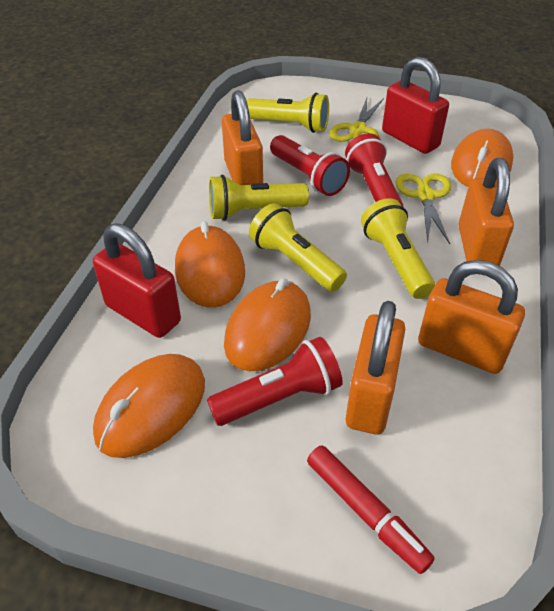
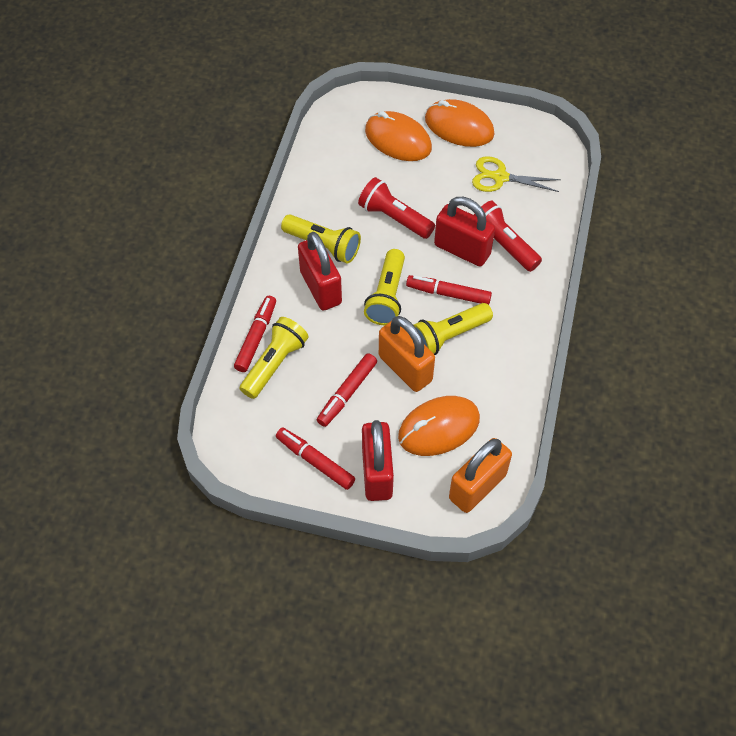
orange mouse: [93,354,205,458] [175,221,245,308] [224,278,311,371] [451,129,513,187] = 4 -> [365,111,432,161] [398,396,480,456] [425,99,494,147] = 3
orange padlock: [222,90,263,185] [346,301,405,435] [418,260,525,374] [458,158,514,266] = 4 -> [379,316,435,392] [449,438,512,513] = 2
red flashlight: [207,337,343,426] [270,135,350,196] [345,133,403,207] = 3 -> [358,177,435,239] [474,201,542,272] = 2
red marker: [307,445,435,574] = 1 -> [234,296,276,372] [276,427,355,490] [317,353,377,427] [406,275,492,305] = 4
red padlock: [93,223,181,338] [382,57,449,154] = 2 -> [298,232,342,310] [362,420,394,501] [434,197,495,267] = 3
yellow scissors: [329,98,384,142] [396,174,451,244] = 2 -> [472,156,561,192] = 1

